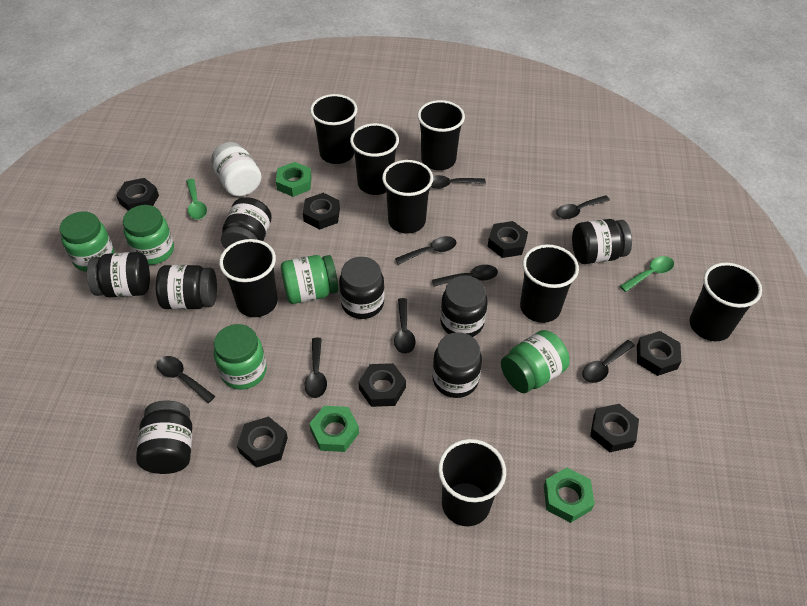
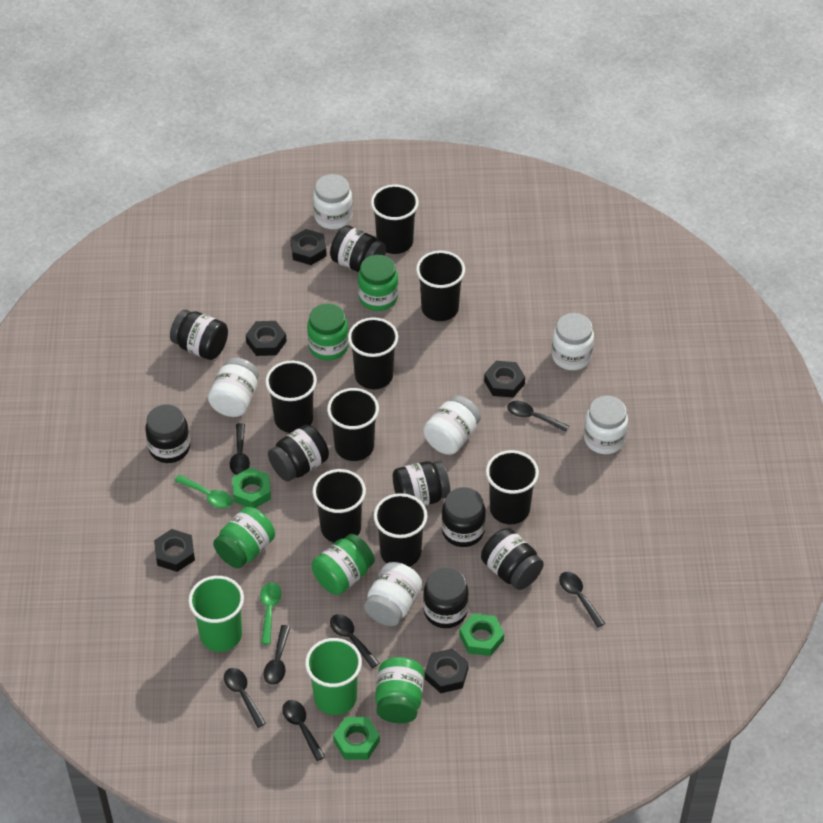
black nut: [116,178,159,211] [237,417,288,468] [303,193,340,229] [358,363,406,407] [487,221,528,258] [590,404,639,452] [637,331,682,376] = 7 -> [154,529,195,572] [246,321,287,356] [290,229,327,265] [425,648,469,693] [484,361,525,398] = 5
black spoon: [157,356,215,403] [304,338,327,398] [394,298,416,354] [395,236,457,265] [430,175,486,189] [432,265,498,287] [556,195,610,219] [582,340,635,383] = 8 -> [224,668,266,728] [230,423,250,475] [263,625,290,685] [282,700,325,761] [330,614,379,668] [507,401,569,432] [559,572,605,628] = 7
green cup: none = 0 -> [188,576,244,652] [305,638,362,715] = 2
white jar: [211,142,261,197] = 1 -> [208,358,259,417] [313,174,353,229] [364,562,422,626] [423,396,481,455] [552,313,594,370] [584,396,628,454] = 6

